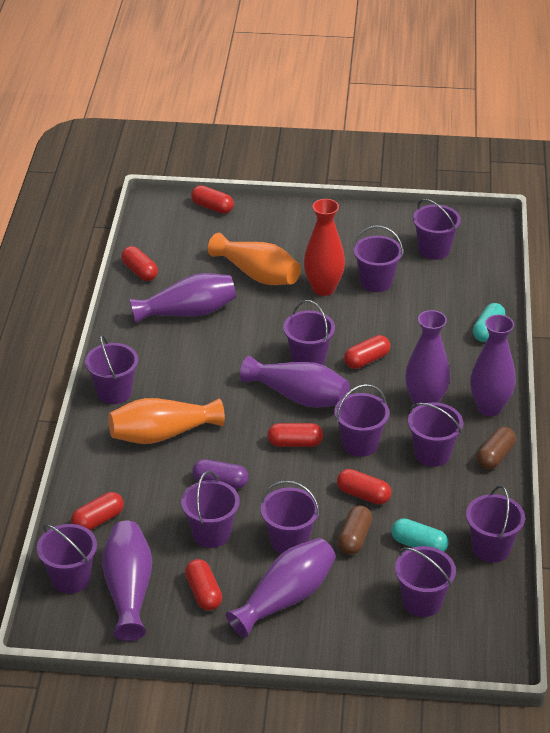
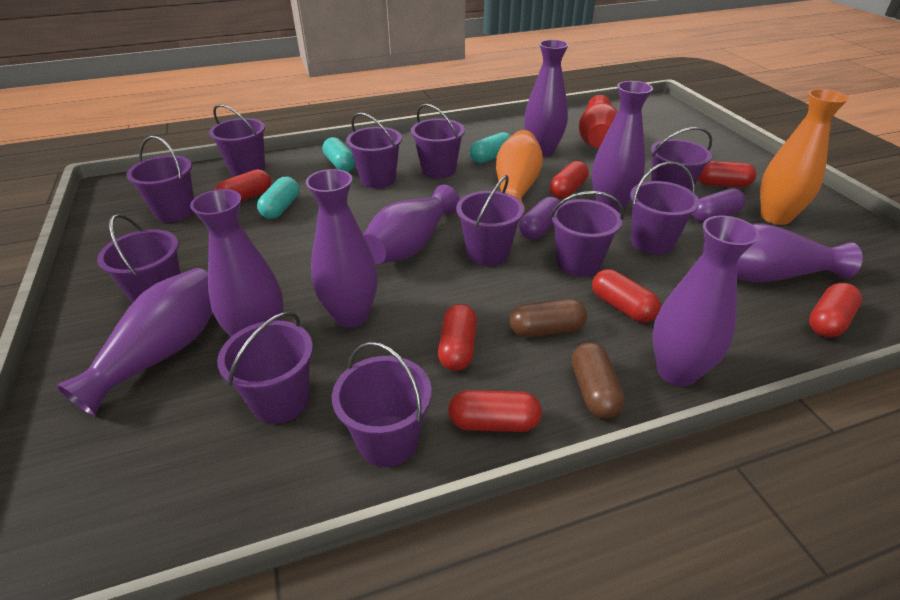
purple capsule: [192,459,249,489] = 1 -> [519,197,561,240] [692,188,746,223] = 2
purple vase: [102,521,152,641] [129,273,236,324] [226,538,336,638] [240,356,350,408] [405,310,450,407] [470,315,516,416] = 6 -> [56,268,213,416] [190,189,283,337] [306,169,378,328] [363,185,460,264] [524,40,569,157] [592,81,653,213] [653,216,760,386] [703,223,863,282] = 8
turquoise capsule: [391,518,448,552] [473,303,505,342] = 2 -> [257,177,299,219] [322,137,356,172] [469,132,511,163] = 3

